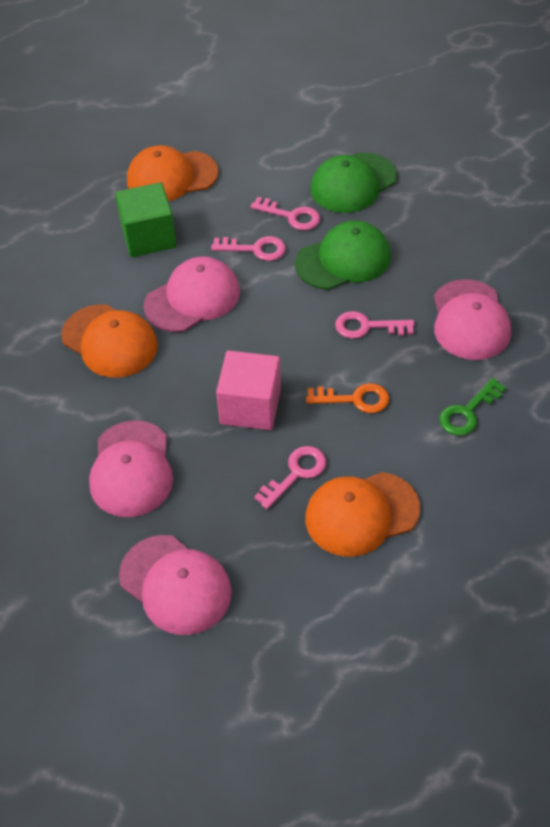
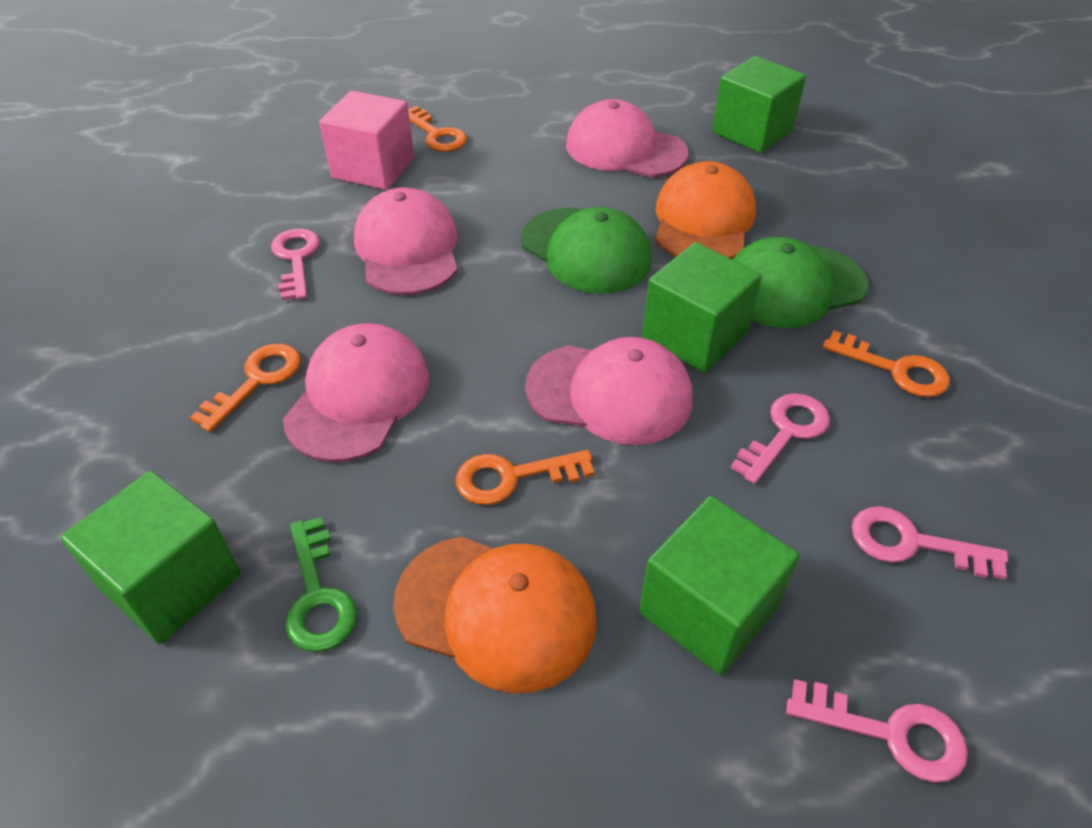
green cube: [115,182,177,257] = 1 -> [61,471,241,644] [639,496,799,675] [642,242,762,373] [712,56,806,153] = 4
orange cap: [61,304,158,378] [127,145,219,201] [305,472,420,557] = 3 -> [393,537,597,693] [655,161,756,259] = 2
orange key: [306,383,389,413] = 1 -> [190,344,301,432] [408,106,467,152] [456,450,595,505] [823,331,950,397] = 4

